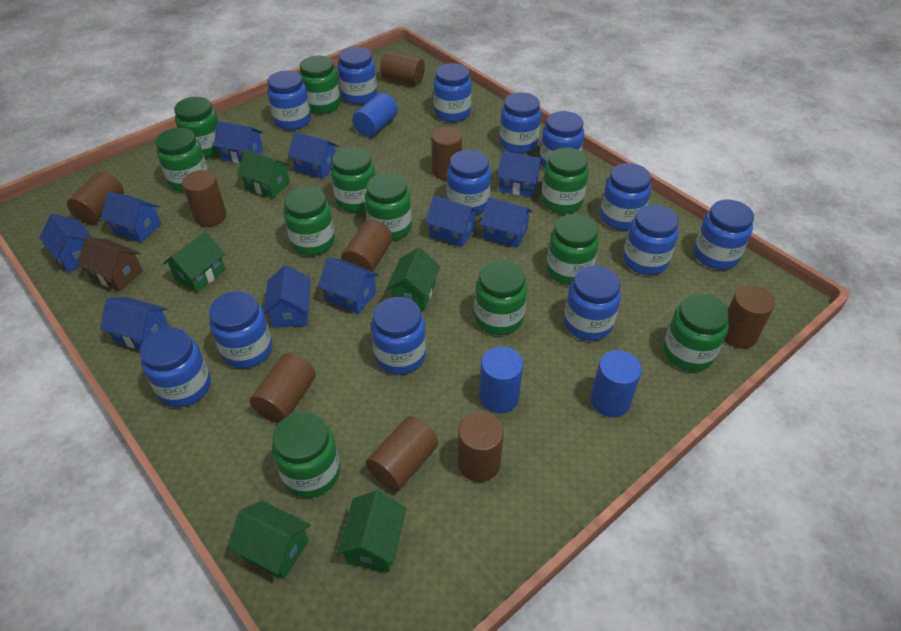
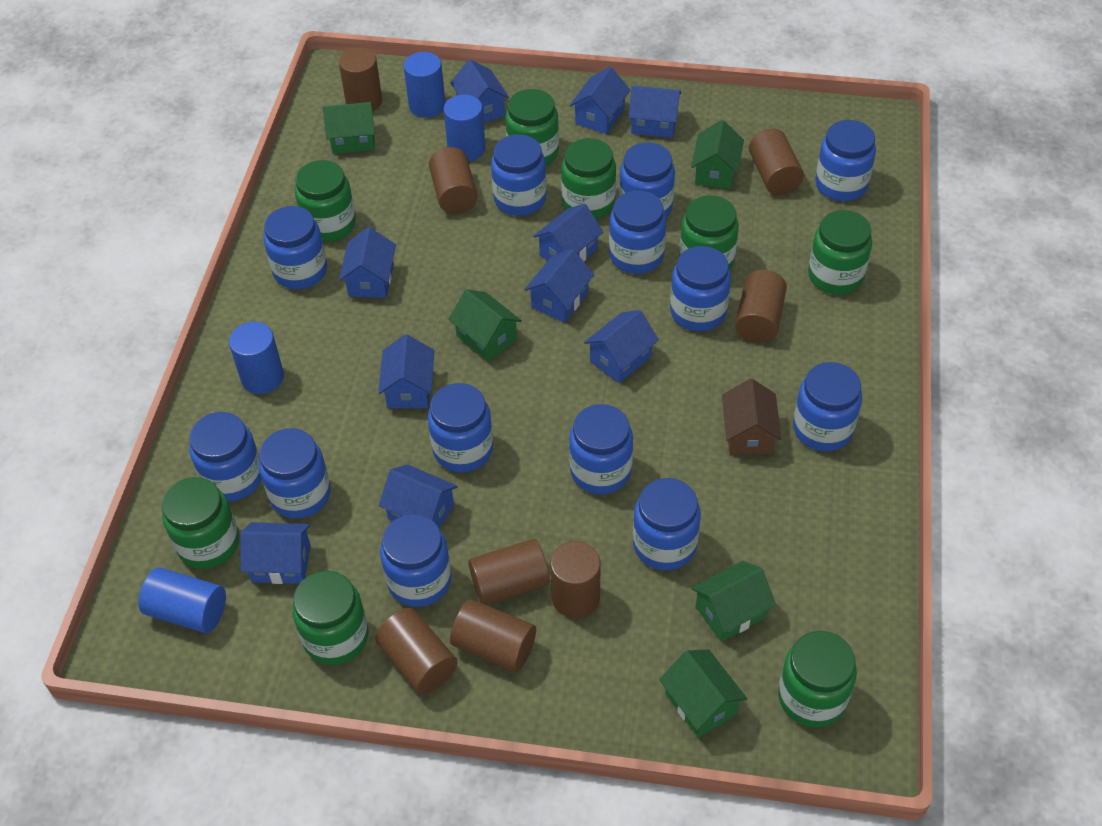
blue cylinder: [352,93,398,137] [479,346,523,413] [591,350,642,417] = 3 -> [139,567,226,633] [229,322,284,394] [404,52,446,118] [443,95,486,162] = 4
brown cylinder: [67,171,124,224] [182,170,227,227] [250,353,316,423] [341,220,392,271] [366,416,438,491] [380,51,425,85] [431,127,462,180] [458,412,504,482] [724,285,775,349] = 9 -> [339,48,382,112] [375,608,458,694] [429,147,478,214] [450,599,536,672] [469,539,550,605] [550,541,601,618] [735,270,787,343] [749,129,804,195] = 8
green jar: [156,128,208,192] [174,97,219,158] [272,412,340,498] [283,187,335,256] [299,56,340,114] [331,147,375,213] [365,173,412,241] [475,260,527,335] [541,148,589,214] [546,214,599,285] [663,294,730,371] = 11 -> [162,477,239,569] [292,571,368,665] [295,160,356,242] [505,89,559,166] [561,138,616,219] [679,195,739,270] [778,631,857,728] [808,210,872,295] = 8

